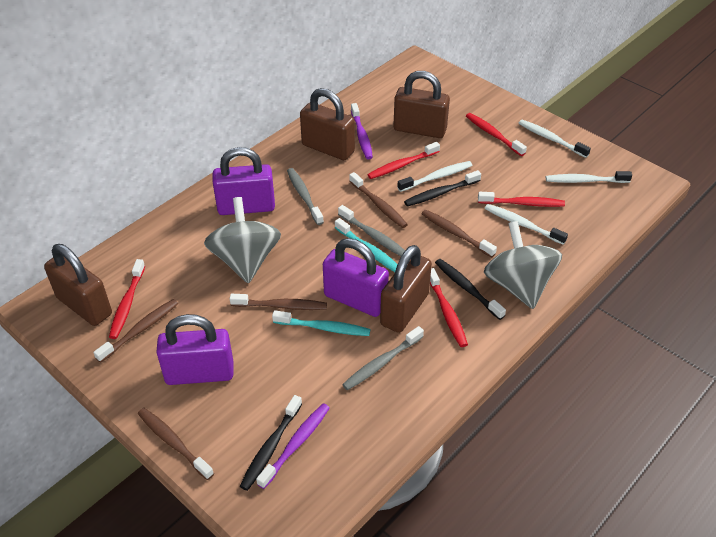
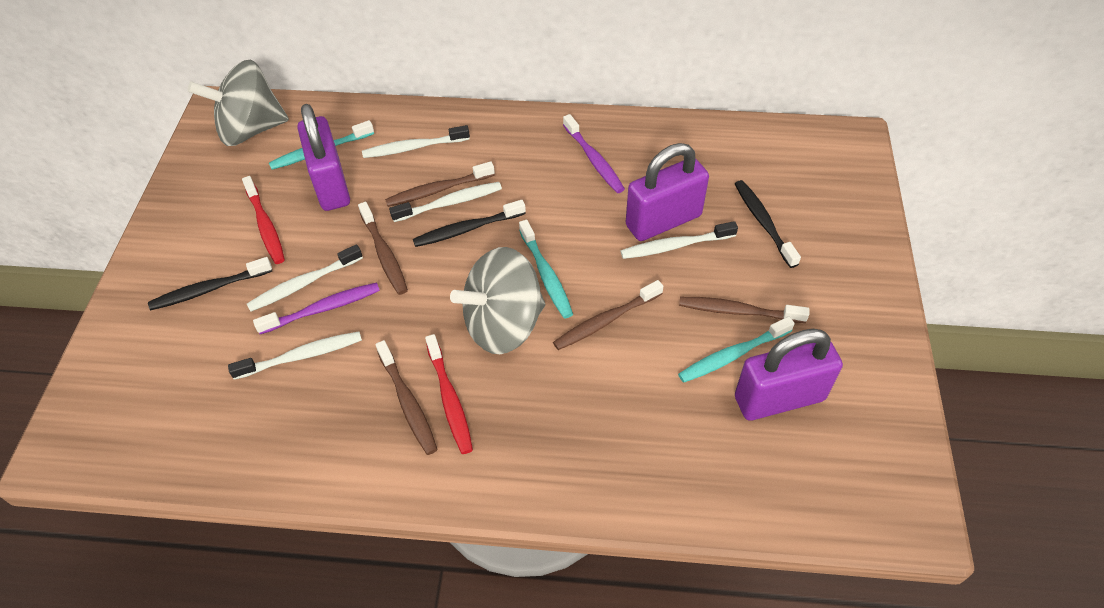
brown padlock: [44,244,112,326] [300,88,355,160] [380,245,432,333] [393,71,450,138] = 4 -> none = 0
grey toothbrush: [287,168,324,225] [338,205,405,256] [342,326,424,390] = 3 -> none = 0
red toothbrush: [109,259,145,339] [367,142,440,179] [430,268,468,347] [466,113,527,156] [478,192,565,207] = 5 -> [242,176,285,264] [425,334,473,454] = 2
turquoise toothbrush: [272,310,371,336] [335,218,397,272] = 2 -> [269,120,374,170] [519,220,573,319] [678,317,795,383] = 3
white toothbrush: [397,161,473,192] [484,204,568,245] [519,120,591,158] [546,171,632,183] = 4 -> [228,332,362,380] [247,244,363,312] [362,125,470,158] [389,182,502,222] [621,221,738,259] = 5

